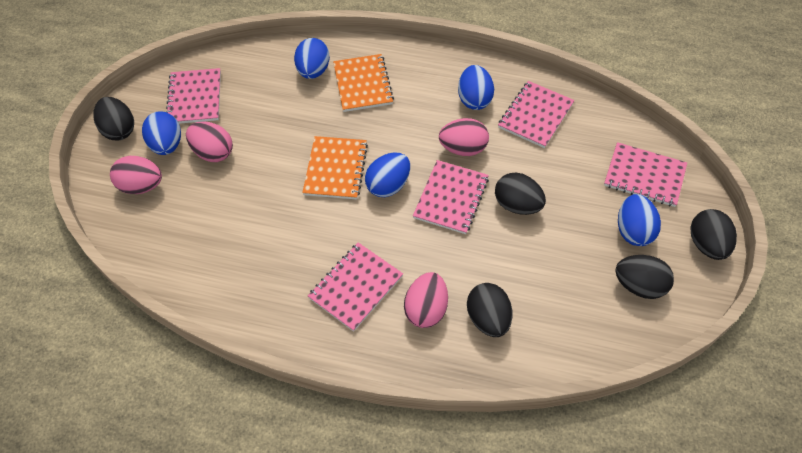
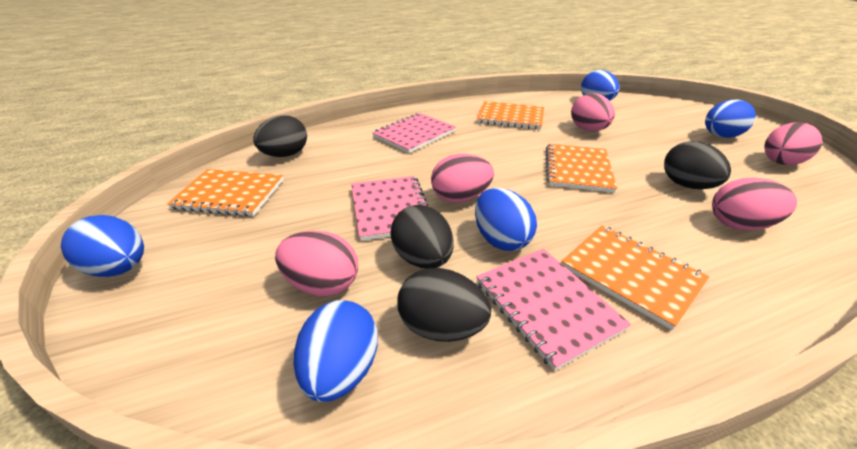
black egg: [93,97,134,140] [467,283,512,337] [495,173,546,215] [615,255,674,299] [691,209,737,260] = 5 -> [254,115,307,157] [390,205,453,268] [397,268,491,342] [664,141,731,189] = 4
orange notebook: [302,136,368,200] [333,54,394,112] = 2 -> [167,169,283,216] [477,101,544,130] [546,144,617,193] [561,225,709,330] = 4
pink egg: [110,156,162,194] [186,121,233,162] [404,272,448,328] [439,118,489,156] = 4 -> [275,230,358,296] [431,154,494,203] [571,93,615,131] [712,177,797,230] [764,122,822,165] = 5
pink notebook: [166,68,221,124] [308,242,403,332] [413,160,489,234] [498,81,574,148] [604,142,687,207] = 5 -> [351,176,428,241] [372,113,456,153] [476,249,631,371] = 3

